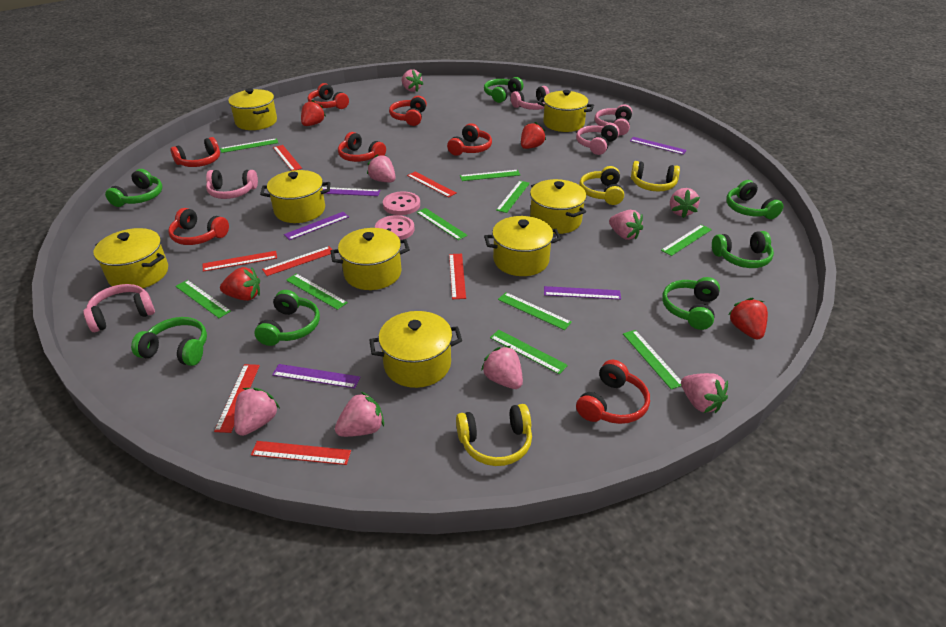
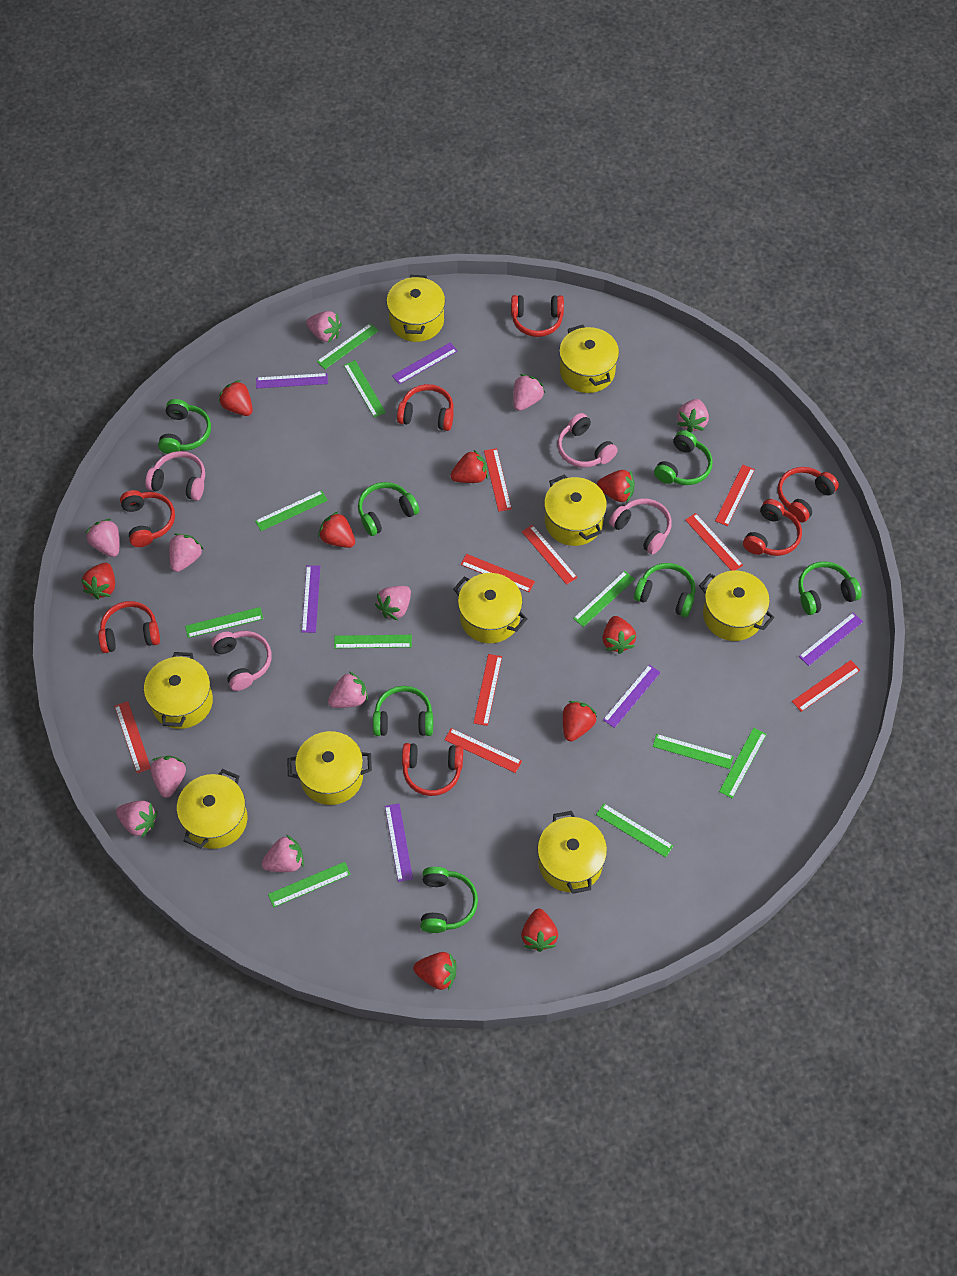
pink button: [375,215,415,240] [383,191,420,215] = 2 -> none = 0
pink headphones: [83,284,155,332] [206,170,258,199] [511,86,550,110] [576,123,620,155] [595,104,632,135] = 5 -> [145,451,205,501] [211,631,272,691] [557,413,618,467] [609,498,671,554] = 4
pink strawberry: [234,388,280,436] [335,392,384,437] [367,154,396,182] [402,69,423,92] [481,346,523,389] [609,210,643,240] [670,188,700,218] [681,373,728,413] = 8 -> [86,519,120,557] [116,801,158,837] [150,756,186,798] [169,533,203,572] [262,835,304,872] [306,311,342,343] [328,672,368,708] [375,586,411,620] [513,374,545,411] [677,399,709,433] = 10
purple ruler: [272,364,360,389] [284,212,349,240] [322,187,380,196] [544,286,621,300] [630,137,687,155] = 5 -> [256,373,328,388] [302,565,320,633] [385,803,413,882] [392,342,457,384] [603,665,661,728] [799,612,863,666] = 6
red ruler: [203,251,277,272] [214,364,260,433] [251,441,351,465] [262,246,332,276] [273,145,302,171] [407,172,456,197] [449,254,466,299] = 7 -> [114,701,150,773] [444,728,522,773] [461,554,535,592] [474,654,502,726] [484,448,512,512] [522,525,578,585] [685,513,743,571] [715,465,755,526] [792,660,860,712] = 9
red strawberry: [220,267,260,301] [301,100,326,126] [521,122,546,149] [728,298,768,339] = 4 -> [81,563,115,599] [219,380,253,416] [318,511,355,548] [413,952,456,990] [450,449,488,483] [521,909,558,952] [563,701,597,741] [597,470,635,502] [602,616,636,654] = 9
yellow headphones: [456,404,532,466] [579,166,624,205] [631,161,680,191] = 3 -> none = 0
yellow pot: [94,228,168,288] [228,88,277,130] [260,170,330,223] [330,228,410,290] [369,311,462,388] [484,216,561,276] [530,179,587,234] [538,90,594,132] = 8 -> [144,652,213,729] [177,769,247,849] [287,731,372,805] [387,275,445,342] [453,573,527,643] [537,811,607,894] [544,474,607,546] [559,325,619,393] [699,571,775,641] = 9

